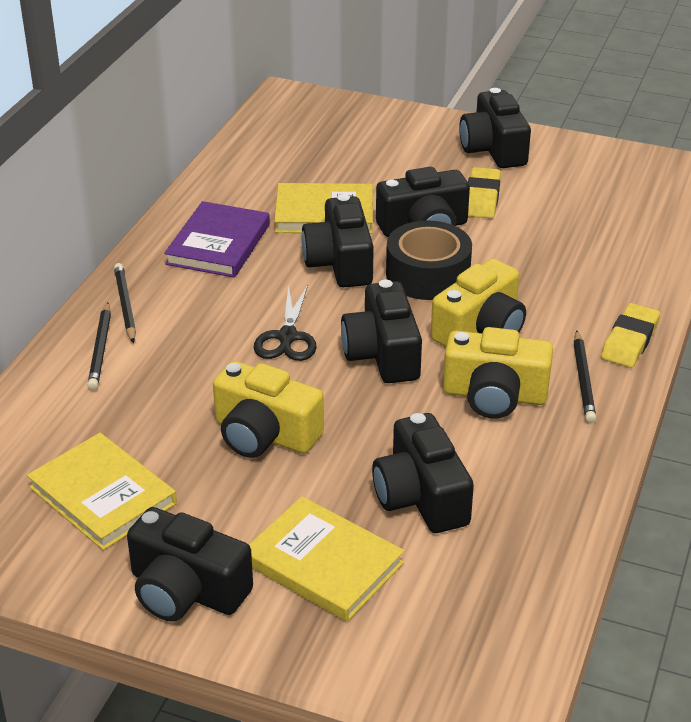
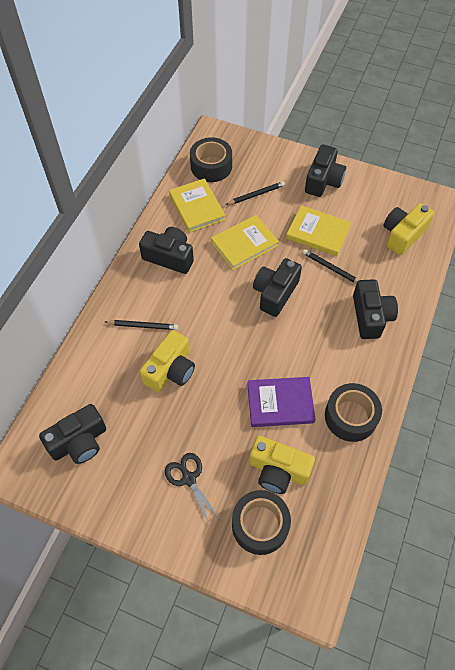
black camera: [127,507,253,621] [301,194,374,287] [341,280,422,383] [372,413,474,533] [376,167,470,237] [459,88,531,168] = 6 -> [39,404,106,464] [139,227,194,274] [253,258,302,317] [305,144,346,197] [353,279,398,339] = 5
black tape: [386,221,472,300] = 1 -> [190,137,232,182] [232,490,291,555] [325,383,382,442] = 3
yellow eraser: [468,167,501,219] [601,303,660,368] = 2 -> none = 0

